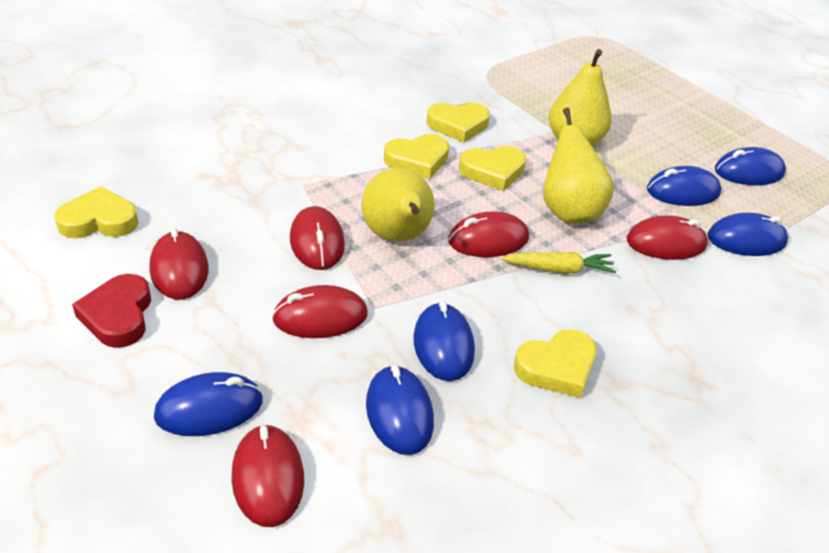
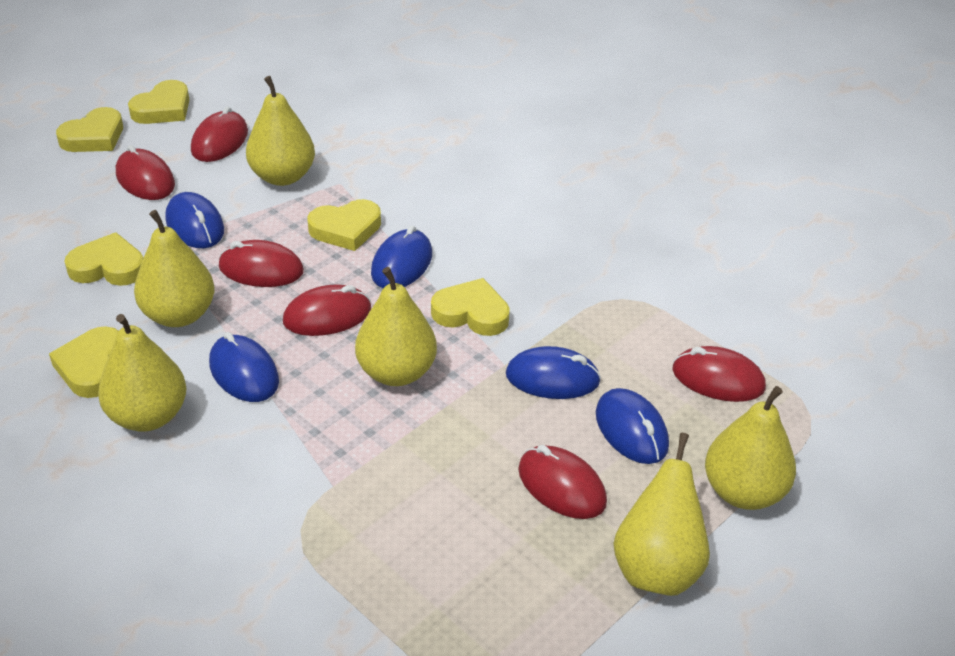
blue mouse: [154,372,263,436] [366,365,434,455] [413,301,475,381] [647,166,721,206] [708,213,788,256] [715,147,786,185] = 6 -> [165,192,224,248] [209,332,279,402] [371,225,432,288] [506,346,601,399] [596,388,669,464] = 5
red heart: [72,274,151,348] = 1 -> none = 0
yellow carrot: [501,252,616,274] = 1 -> none = 0
yellow heart: [55,186,138,238] [384,134,449,179] [427,102,490,143] [459,146,526,191] [514,329,597,398] = 5 -> [49,327,119,398] [56,107,123,152] [64,232,143,286] [128,80,189,124] [307,199,381,251] [431,278,510,336] = 6
yellow pear: [362,168,435,242] [543,108,614,224] [549,49,612,146] = 3 -> [98,314,186,432] [134,210,214,327] [246,76,315,186] [355,267,437,386] [613,433,710,596] [705,386,796,510] = 6

